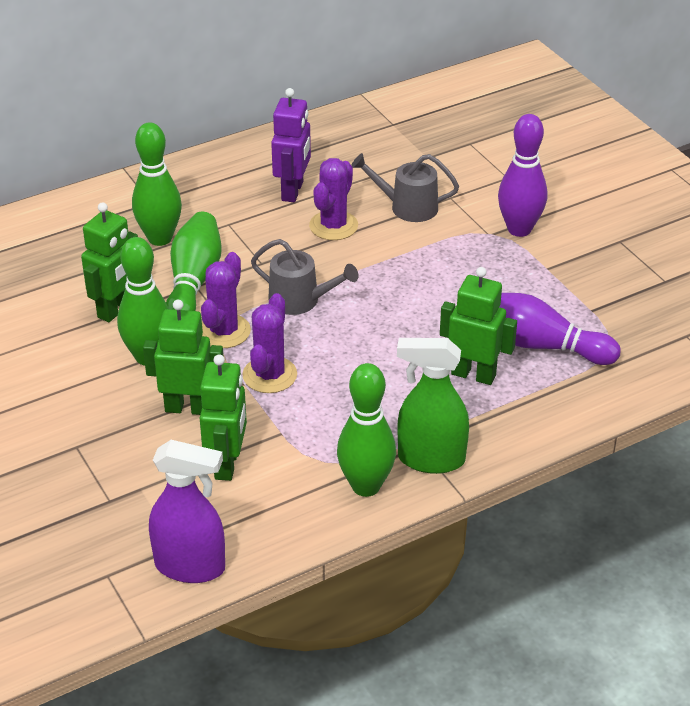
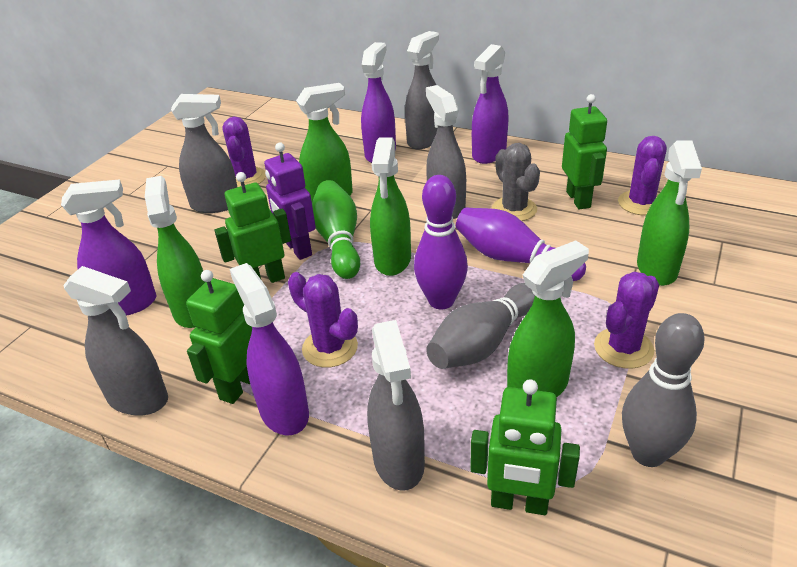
green bowling pin: [117,237,169,365] [132,122,182,246] [166,212,222,311] [337,363,396,497] = 4 -> [312,180,360,279] = 1
green spray bottle: [397,338,469,474] = 1 -> [145,176,205,328] [296,83,353,201] [370,138,411,276] [507,240,589,397] [637,140,702,286] = 5
grey bowling pin: none = 0 -> [426,283,535,369] [622,313,705,467] = 2
grey cactus: none = 0 -> [492,143,540,221] = 1
grey spray bottle: none = 0 -> [63,266,168,416] [171,94,237,213] [367,320,425,491] [405,31,439,149] [426,85,466,219] = 5
grey watering can: [251,239,359,315] [351,153,459,222] = 2 -> none = 0
purple cactus: [201,252,251,348] [242,293,297,393] [309,158,358,240] = 3 -> [223,117,266,187] [288,272,358,368] [594,272,659,369] [618,136,667,215] = 4
purple spray bottle: [149,440,225,583] = 1 -> [61,179,157,316] [230,263,309,435] [361,42,396,163] [472,44,508,164] = 4

